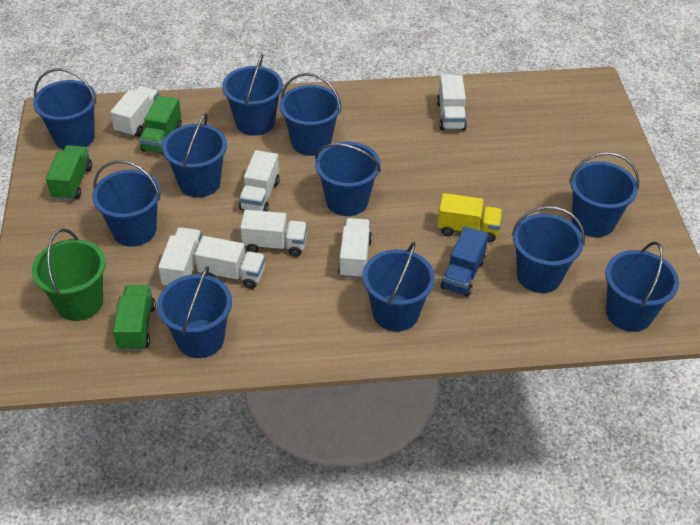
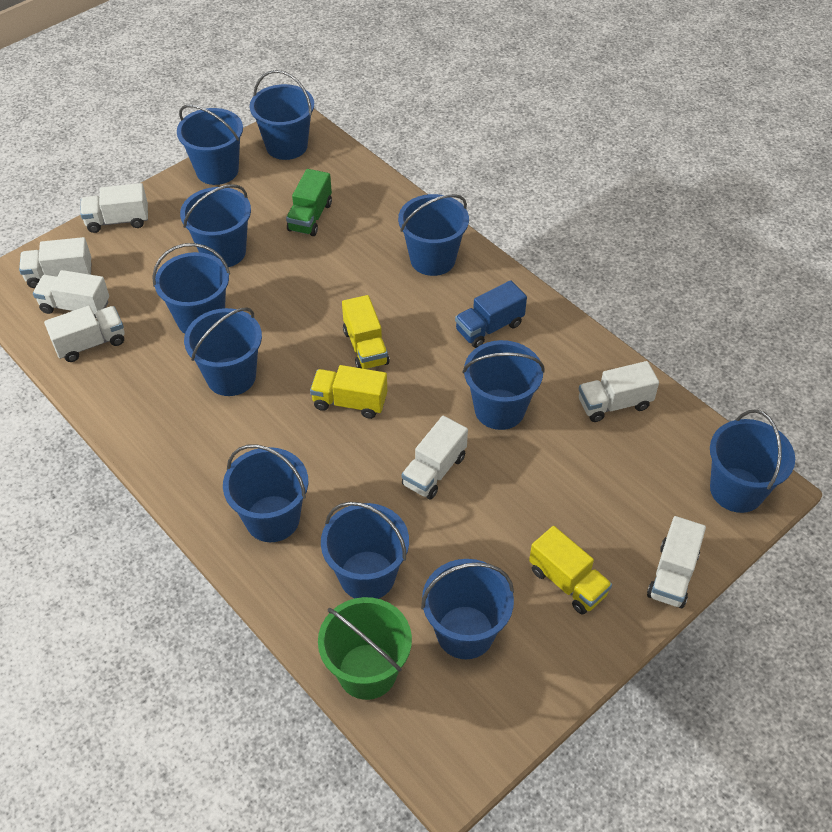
green truck: [46,145,92,201] [113,285,156,351] [139,95,182,155] = 3 -> [286,169,332,236] = 1
yellow truck: [437,193,503,242] = 1 -> [310,365,387,419] [342,295,390,369] [529,526,612,614] = 3

